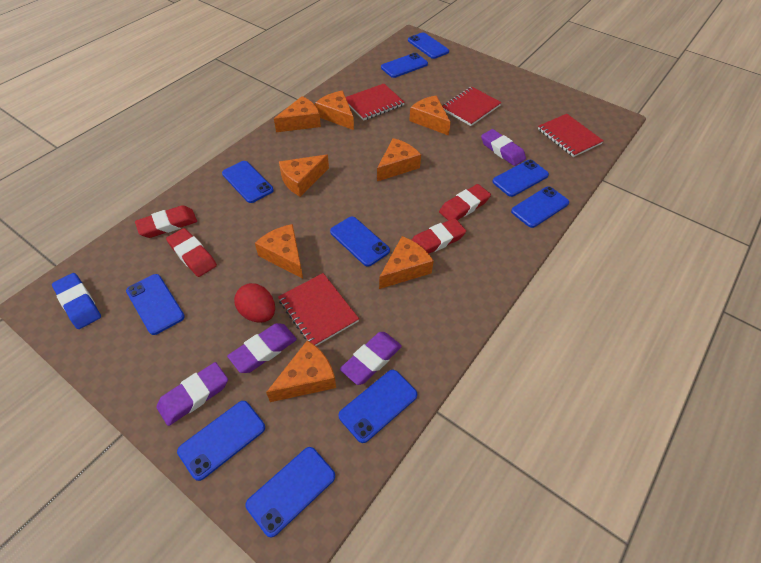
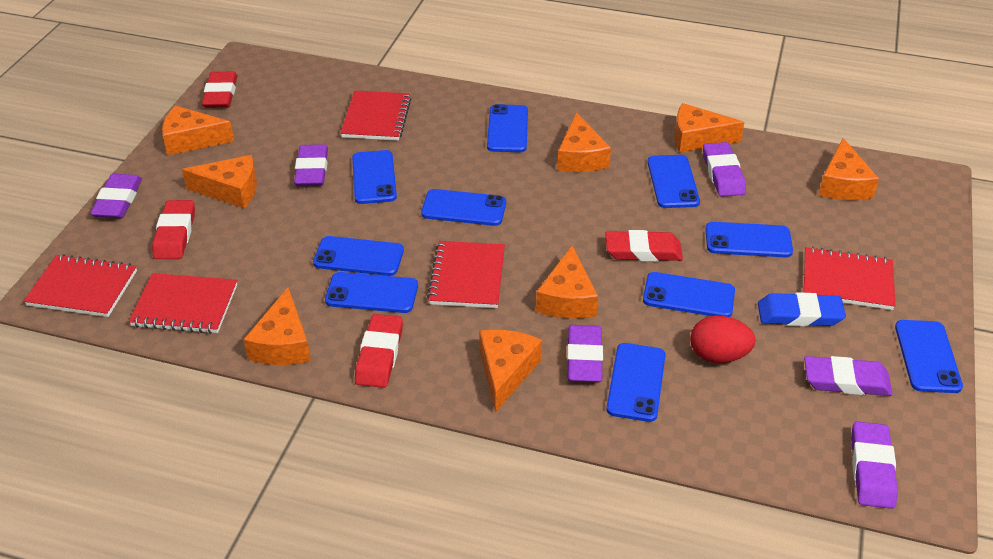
purple eraser: [157,362,228,426] [227,323,297,373] [340,332,402,385] [481,129,526,166] = 4 -> [90,174,142,218] [294,144,328,186] [567,325,603,382] [703,142,746,197] [804,356,893,396] [851,421,898,509] = 6
red notebook: [278,273,359,346] [346,84,405,121] [442,87,502,126] [538,114,604,157] = 4 -> [24,254,137,317] [129,273,237,334] [340,90,411,141] [427,241,505,308] [803,247,895,310] = 5

